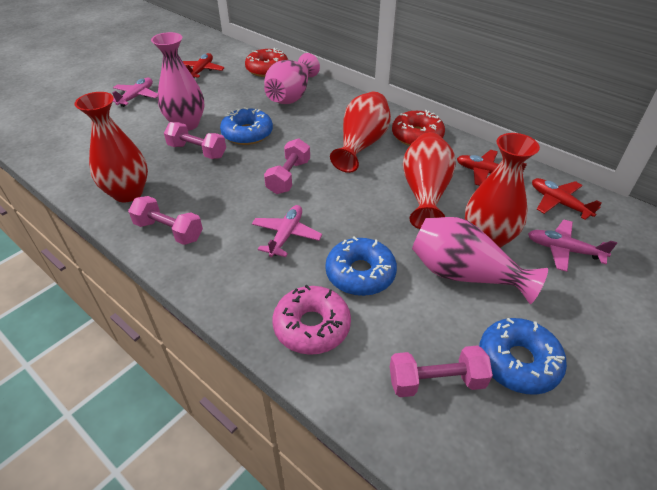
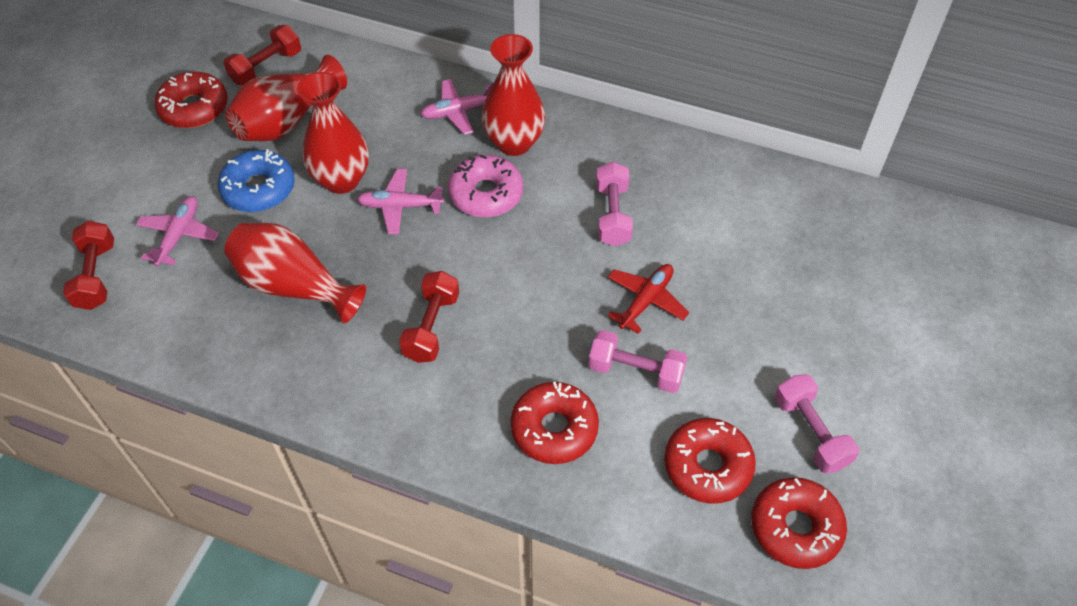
blue donut: [220,107,273,145] [325,236,397,296] [479,318,567,395] = 3 -> [218,149,295,212] = 1
pink dumbbell: [128,196,203,245] [164,122,226,159] [264,138,310,194] [390,345,493,397] = 4 -> [588,330,687,393] [596,162,633,246] [775,374,859,473] = 3
pink vase: [151,32,204,131] [264,53,320,104] [412,217,548,304] = 3 -> none = 0
red donut: [245,48,288,77] [392,110,445,146] = 2 -> [155,72,227,128] [510,381,599,464] [664,418,756,504] [751,477,847,569] = 4
red dumbbell: none = 0 -> [63,221,114,310] [223,25,301,86] [399,271,459,363] = 3
red plane: [183,53,225,79] [457,150,527,186] [532,178,602,220] = 3 -> [608,264,689,334] = 1

